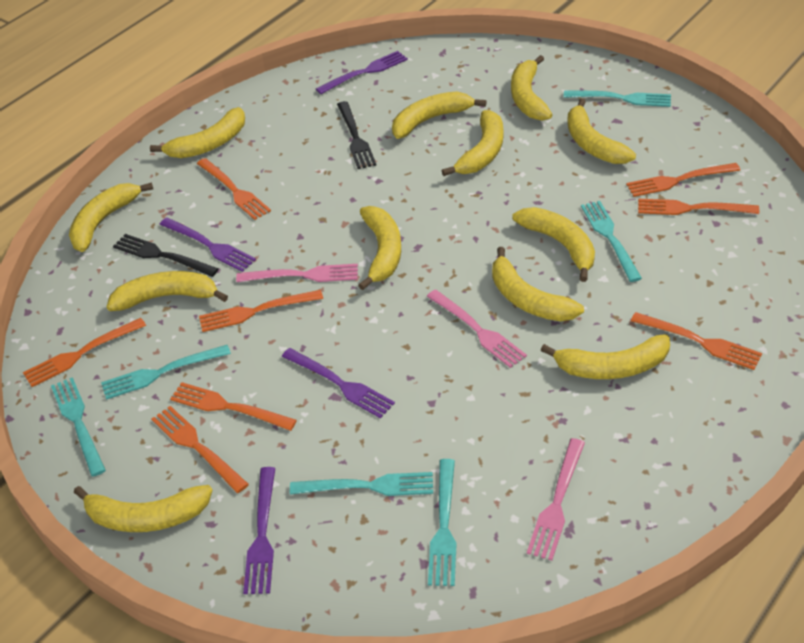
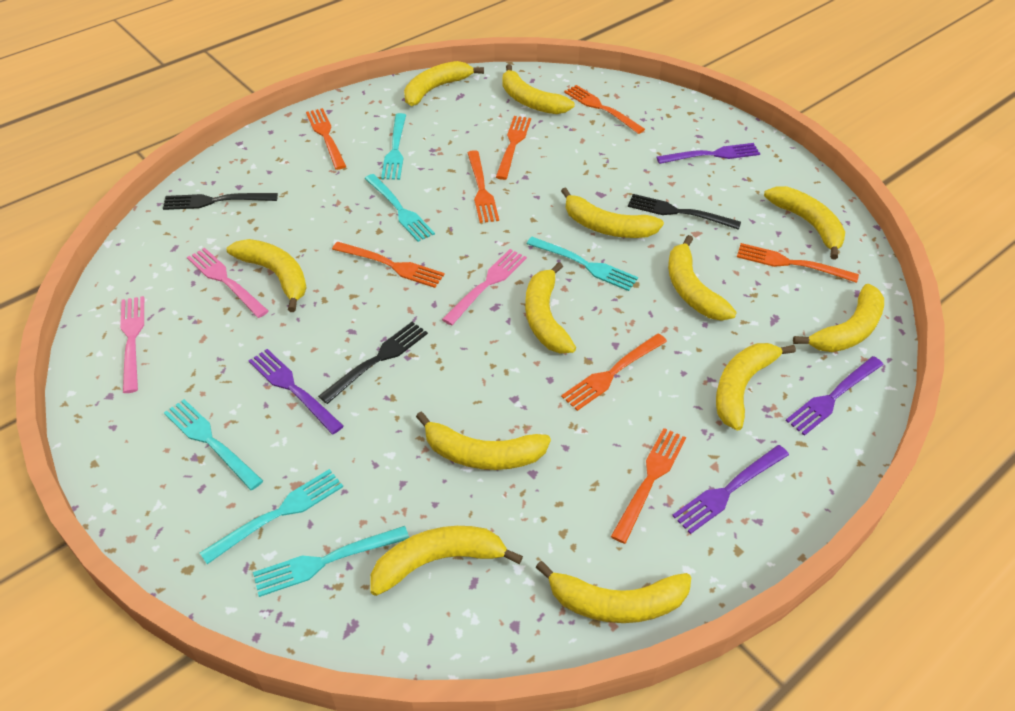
black fork: [113,234,219,277] [337,101,376,169] = 2 -> [163,193,278,210] [318,322,428,404] [628,194,741,230] = 3

